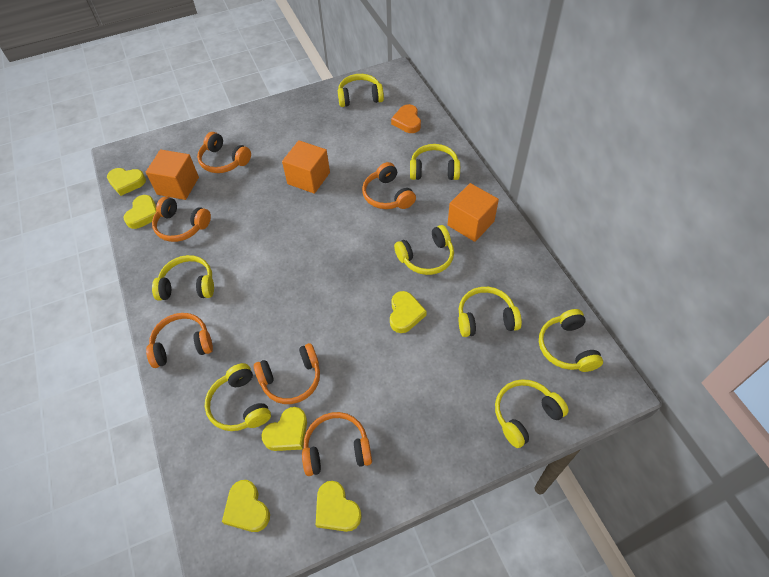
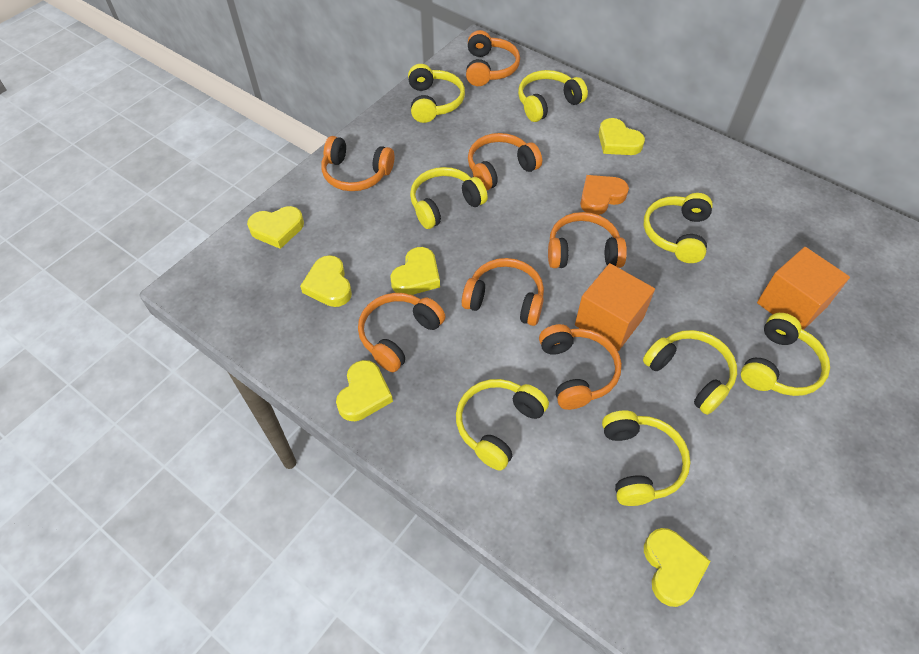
orange cube: [146,149,199,200] [282,140,330,194] [448,183,499,242] = 3 -> [575,263,655,351] [757,247,850,330] = 2
orange headphones: [146,313,213,368] [152,197,211,242] [197,132,251,173] [254,343,320,404] [302,412,372,476] [362,162,416,209] = 6 -> [321,136,395,191] [358,293,446,372] [462,258,544,326] [466,30,520,86] [468,133,542,191] [539,324,622,410] [548,212,627,268] = 7

